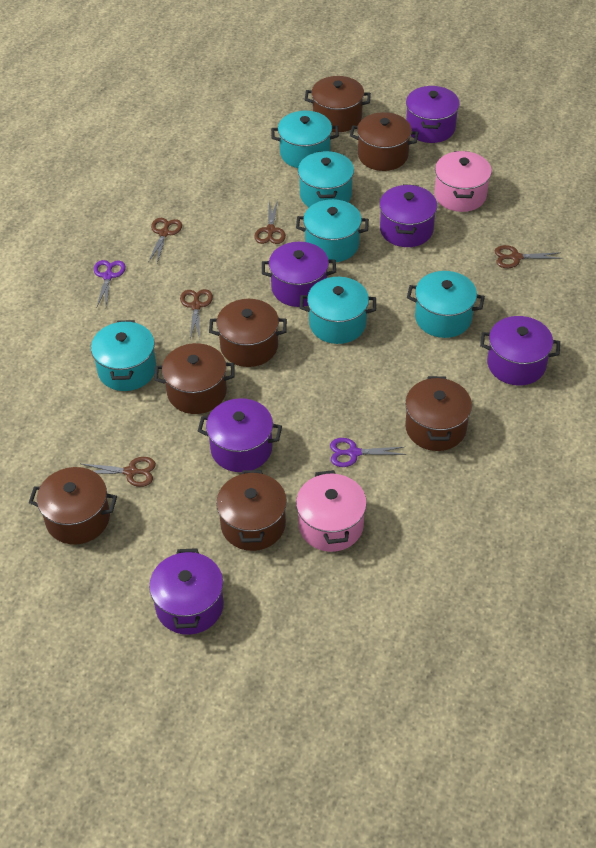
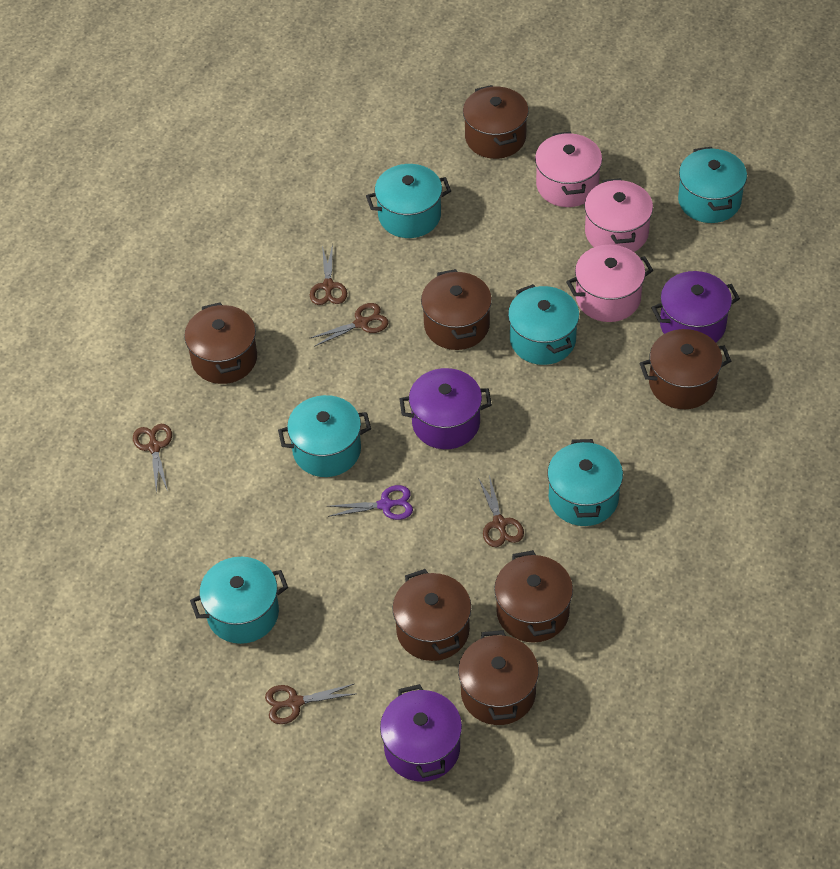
pink pot: [296,470,367,552] [434,151,492,212] = 2 -> [535,132,602,207] [566,245,653,322] [584,178,653,252] = 3
purple pot: [149,548,224,635] [198,398,282,472] [262,242,336,307] [379,184,437,247] [406,86,460,143] [480,316,560,386] = 6 -> [380,684,462,782] [400,368,492,449] [651,271,740,342] = 3
purple scissors: [94,260,126,307] [330,438,406,467] = 2 -> [327,485,413,520] = 1

